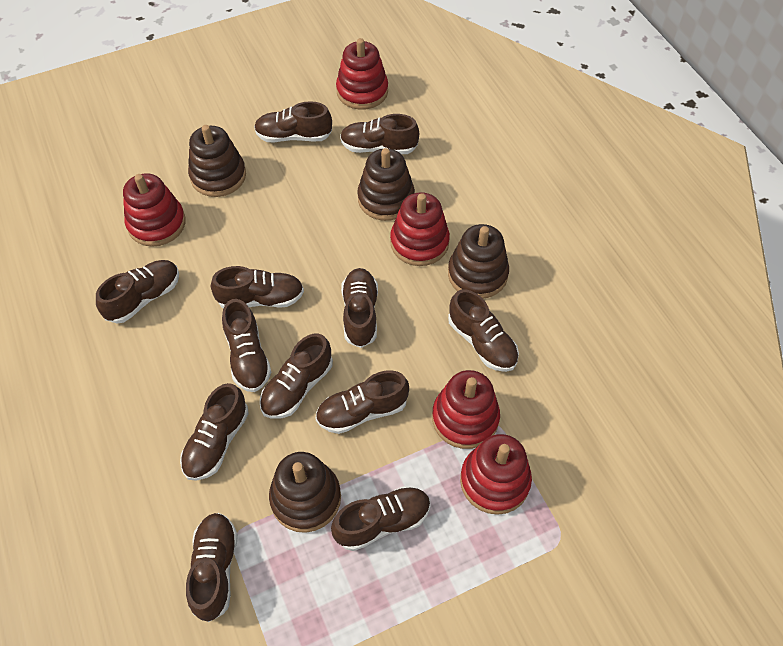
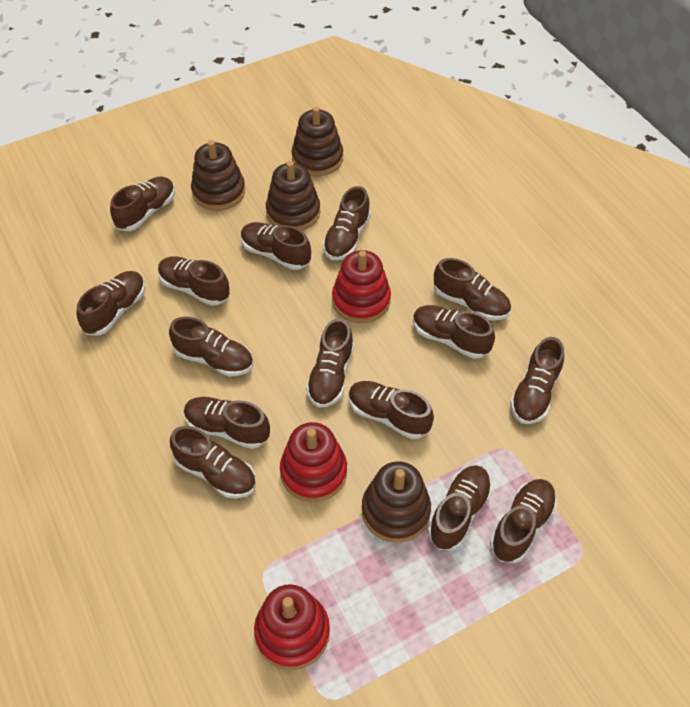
brown shoe: [96,260,179,323] [180,383,249,481] [186,513,238,622] [211,266,304,308] [222,299,271,392] [254,101,332,142] [260,334,333,419] [315,370,409,434] [331,486,430,551] [340,114,419,154] [341,268,378,348] [448,289,519,372] = 12 -> [77,271,145,336] [110,177,175,231] [158,256,230,306] [169,317,253,377] [170,426,256,499] [184,397,270,449] [241,222,311,270] [306,318,354,408] [323,186,371,260] [349,381,434,439] [413,305,495,359] [428,465,492,550] [434,258,511,321] [490,479,557,563] [510,337,564,424] = 15
red stacking toy: [123,173,186,247] [336,38,388,110] [390,192,450,266] [432,370,500,449] [460,434,532,515] = 5 -> [254,584,330,670] [280,422,347,502] [332,250,391,323] = 3

